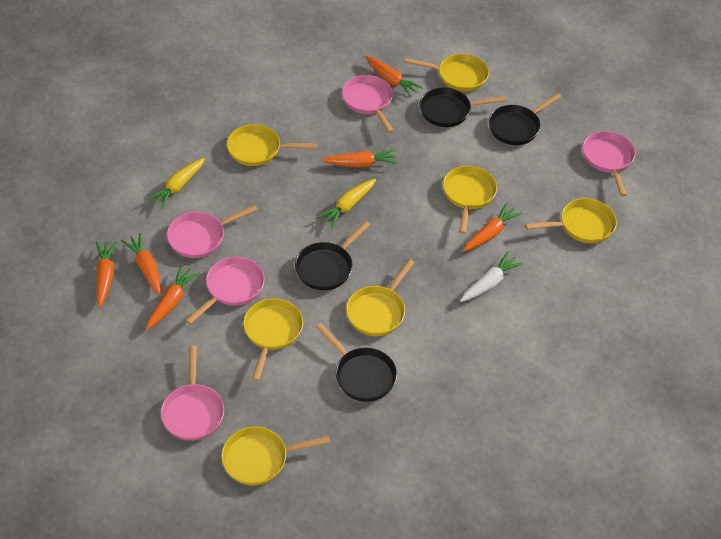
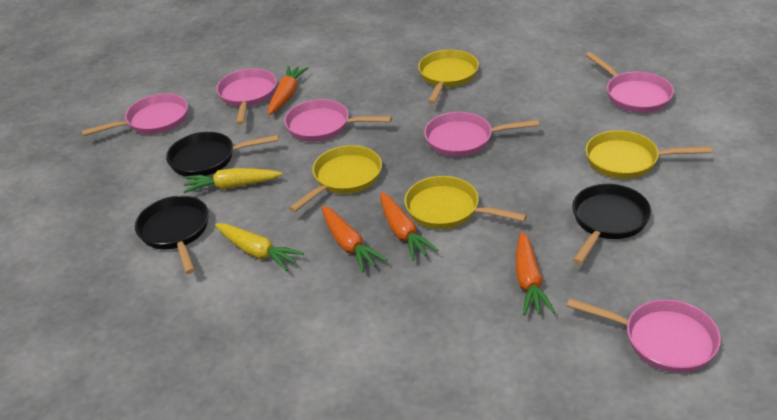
black pan: [295,221,370,290] [316,323,397,402] [420,88,506,127] [489,93,561,145] = 4 -> [135,196,209,274] [166,132,279,176] [572,184,651,264] = 3
orange carrot: [96,241,117,307] [121,233,161,295] [146,265,199,330] [321,149,398,167] [365,56,423,97] [463,203,522,251] = 6 -> [268,66,308,115] [322,206,387,273] [380,192,438,261] [516,231,555,316] = 4
pink pan: [161,345,224,441] [167,205,258,258] [185,257,265,324] [342,75,394,133] [583,131,636,197] = 5 -> [81,94,188,136] [216,68,277,125] [284,99,392,142] [424,112,539,157] [567,298,721,373] [586,52,674,113] = 6
white carrot: [460,252,523,302] = 1 -> none = 0
yellow pan: [221,427,330,486] [227,124,317,166] [243,298,303,381] [346,259,414,336] [405,54,489,92] [443,166,497,234] [525,198,617,243] = 7 -> [289,145,382,212] [404,176,527,229] [418,50,479,104] [585,130,712,179] = 4

